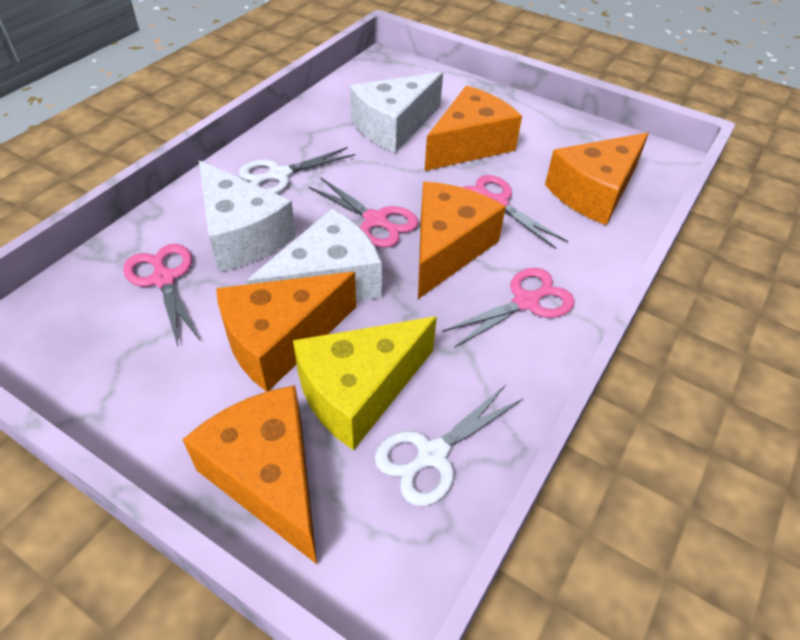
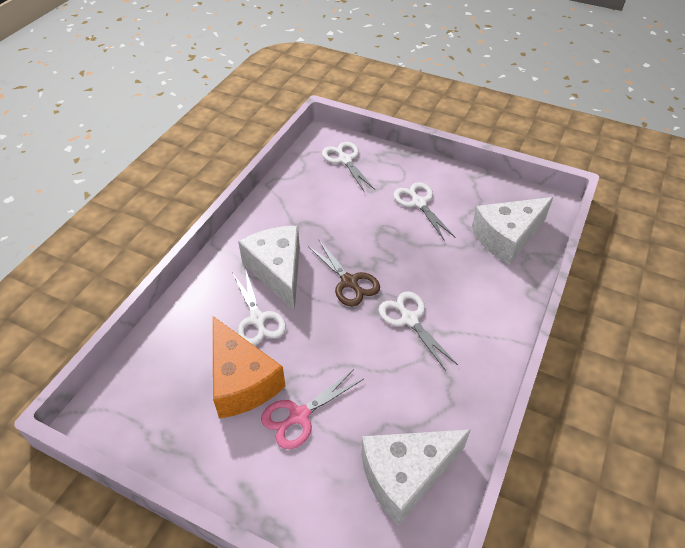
brown scissors: none = 0 -> [308,240,380,306] = 1
orange cheese: [182,385,317,564] [216,272,356,392] [418,182,506,299] [425,86,522,171] [545,132,649,225] = 5 -> [213,316,286,419] = 1
pink scissors: [123,244,201,346] [309,178,418,247] [442,268,575,347] [462,175,568,249] = 4 -> [261,369,364,449] = 1
white scissors: [239,147,355,194] [374,386,523,506] = 2 -> [232,268,286,346] [322,142,375,193] [379,291,458,371] [393,182,456,241] = 4
yellow cheese: [293,317,437,451] = 1 -> none = 0

